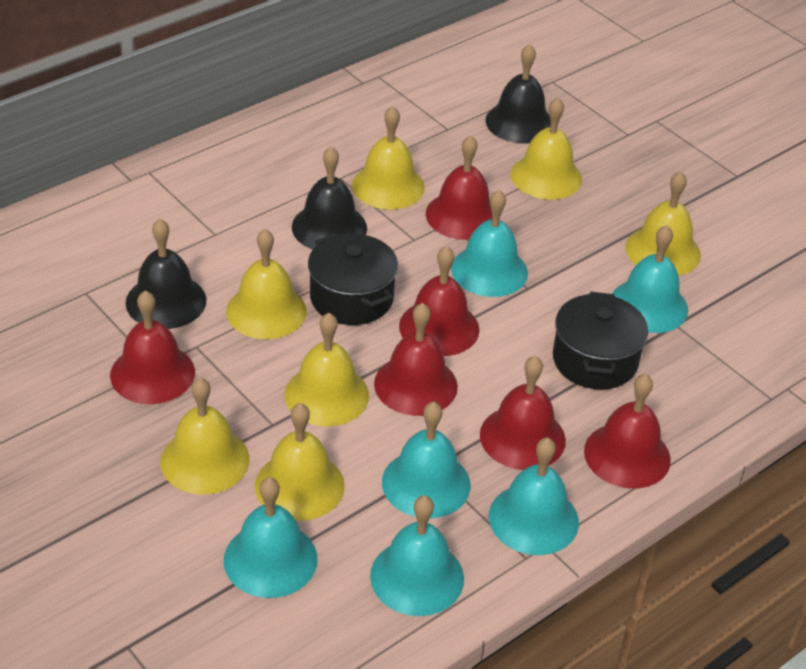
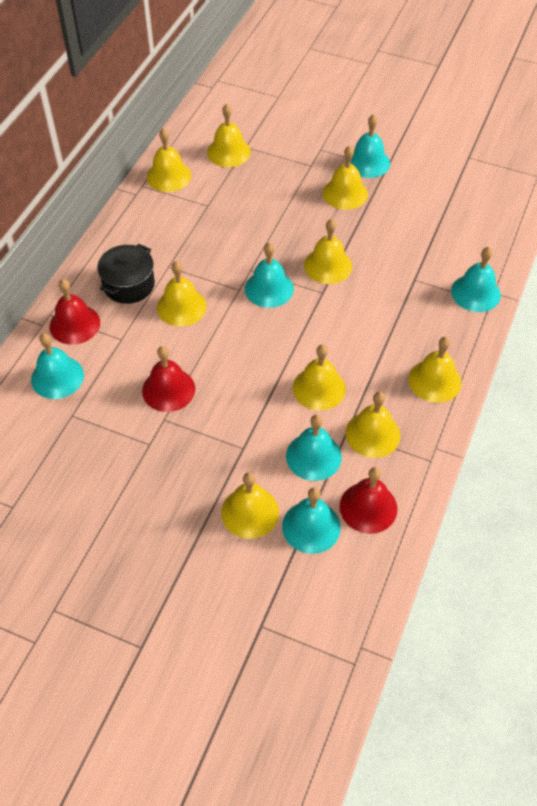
black bell: [126,219,207,329] [292,146,367,249] [485,44,551,144] = 3 -> none = 0
black pot: [308,233,398,325] [553,291,648,390] = 2 -> [97,244,155,304] = 1
red bell: [110,290,195,404] [374,303,458,416] [399,246,480,356] [426,135,492,240] [480,356,566,470] [584,374,671,489] = 6 -> [50,279,100,345] [142,346,195,412] [340,467,397,534] = 3
yellow bell: [160,377,250,494] [226,229,307,339] [255,403,345,521] [284,313,369,426] [352,106,425,210] [511,98,582,200] [625,171,701,276] = 7 -> [147,128,191,192] [157,261,207,327] [207,104,251,167] [221,472,279,539] [293,345,346,411] [304,219,352,284] [323,146,368,210] [345,392,400,458] [408,337,461,403] = 9

